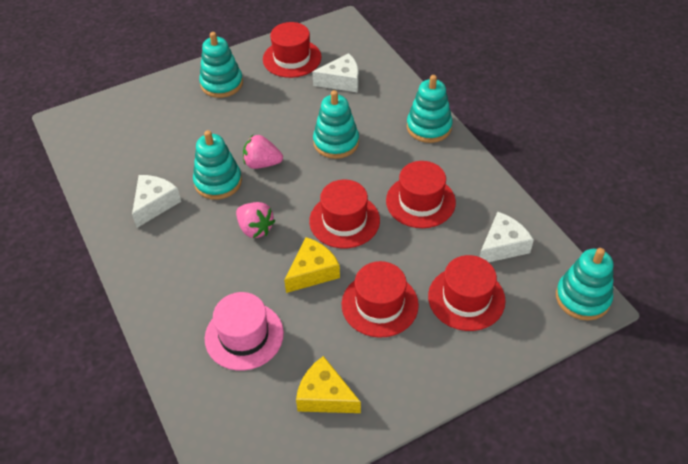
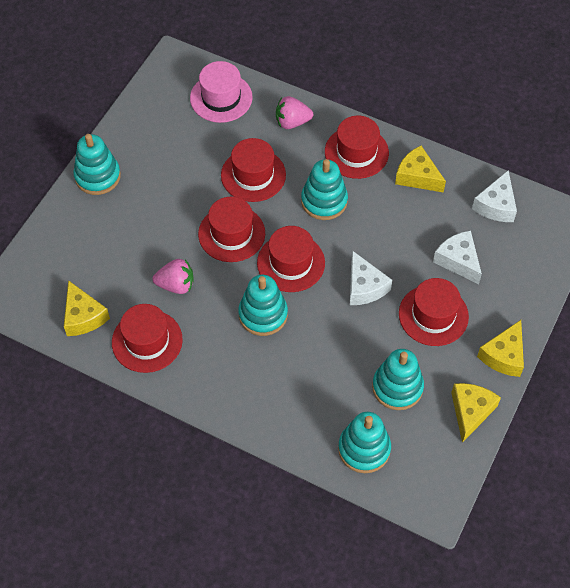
red hat: [263,22,322,78] [309,180,380,248] [342,261,419,338] [386,161,456,228] [428,255,506,331] = 5 -> [112,304,183,373] [198,197,265,262] [221,138,286,202] [257,226,325,292] [325,116,389,179] [399,278,469,346] = 6
yellow cheese: [284,237,340,293] [296,356,361,413] = 2 -> [64,280,110,336] [395,146,446,193] [451,383,501,443] [477,320,524,377] = 4

